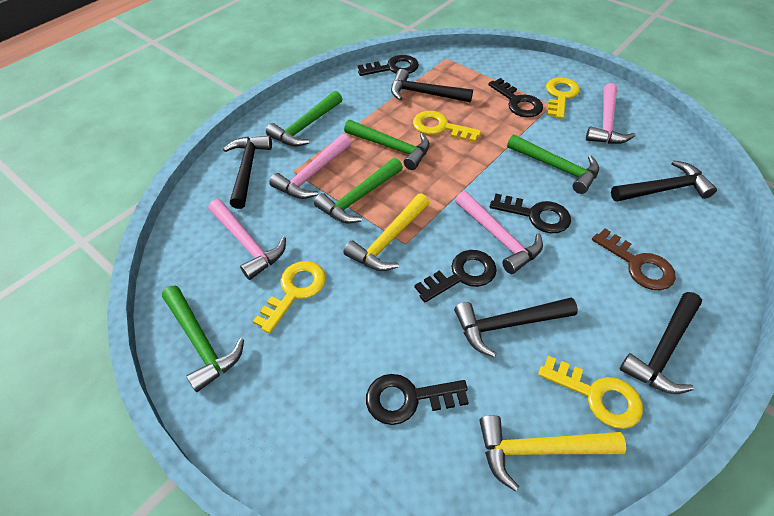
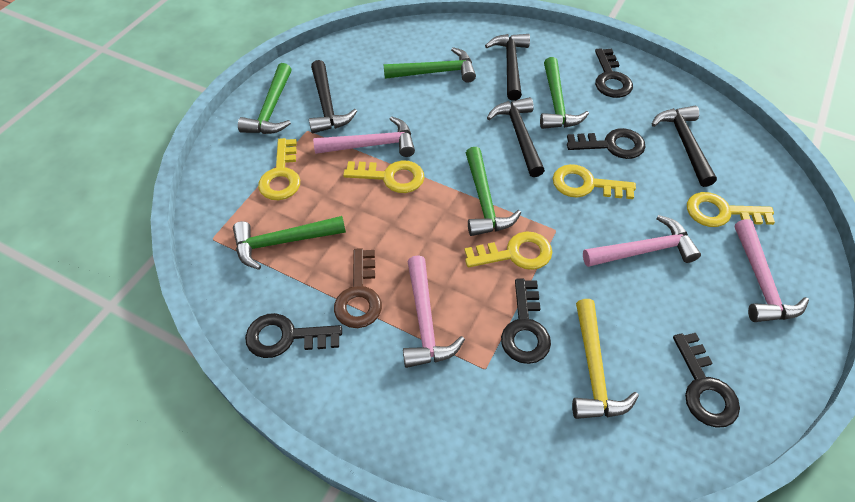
black hammer: [223,136,272,209] [391,69,473,103] [454,297,578,357] [611,160,717,202] [620,292,702,394] = 5 -> [309,60,357,133] [485,34,530,101] [487,97,545,177] [652,106,717,187] = 4
yellow hammer: [344,194,429,271] [479,415,626,492] = 2 -> [572,299,639,419] = 1
yellow key: [253,261,326,333] [413,111,481,142] [538,356,643,429] [546,77,580,119] = 4 -> [258,138,300,200] [343,160,425,193] [464,231,552,270] [553,164,636,199] [687,192,775,227] = 5

